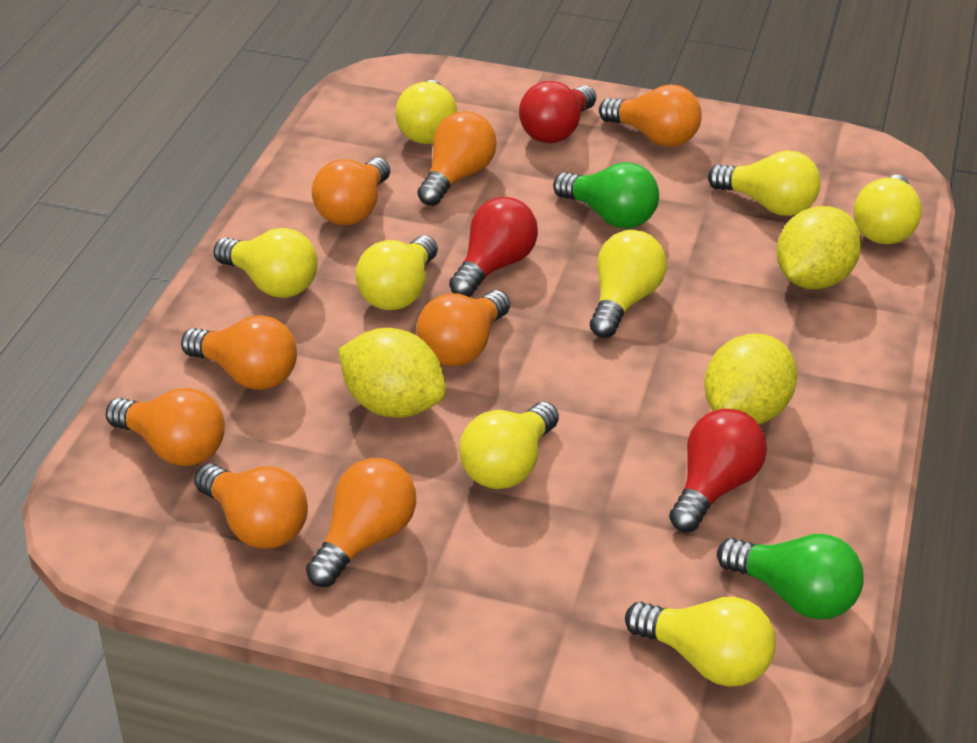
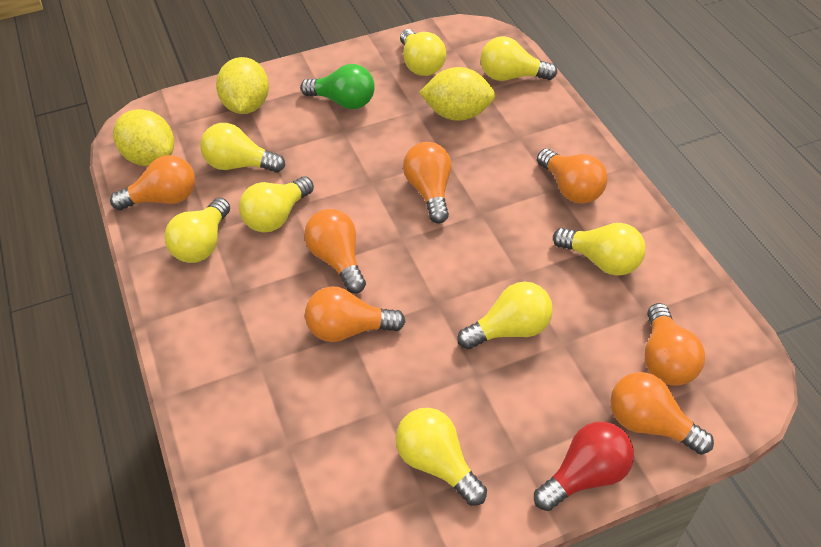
green light bulb: [553,162,659,229] [717,534,864,620] = 2 -> [300,64,375,109] = 1
orange light bulb: [106,388,225,466] [181,315,297,390] [194,464,308,549] [306,458,416,587] [312,158,390,225] [417,290,510,366] [418,111,497,206] [599,84,702,147] = 8 -> [110,155,195,210] [304,209,366,294] [305,286,406,342] [403,142,451,224] [537,149,608,204] [610,372,714,455] [645,303,705,386] = 7
red light bulb: [449,197,538,297] [519,81,596,143] [669,409,767,532] = 3 -> [534,422,634,511] = 1

